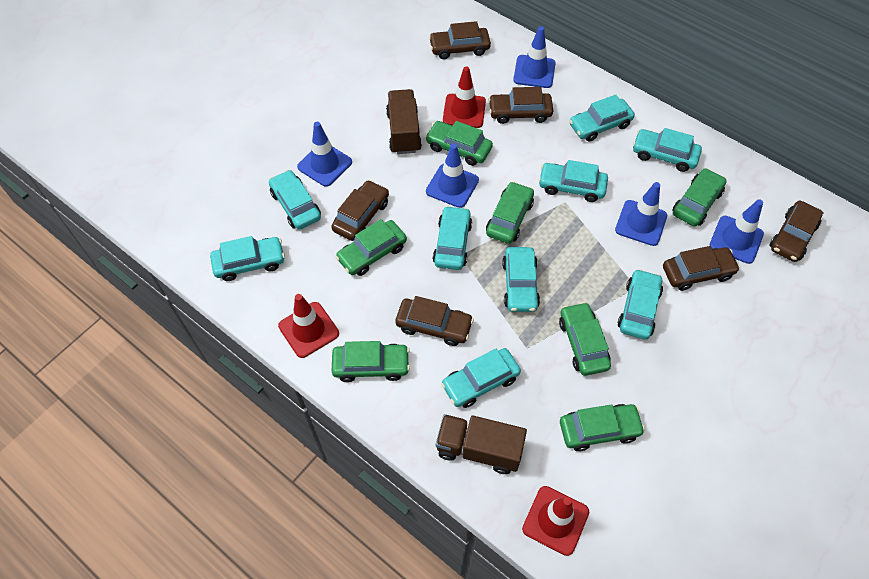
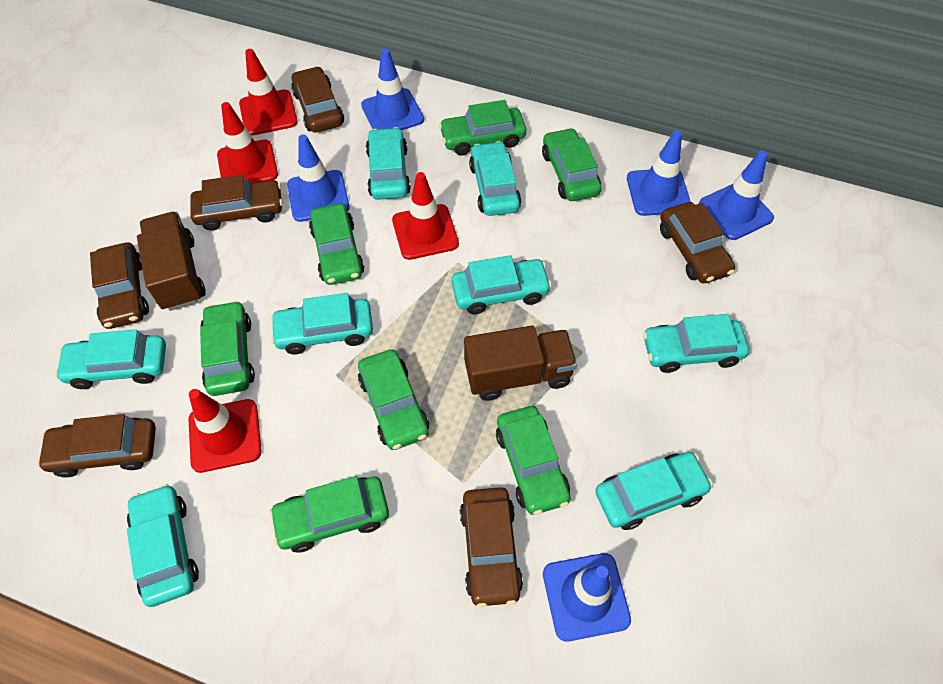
red traffic cone: [278,294,339,358] [443,67,486,128] [522,486,589,556] = 3 -> [189,389,262,473] [217,102,278,183] [239,49,298,136] [392,172,459,260] = 4
turquoise car: [210,236,285,281] [269,170,321,230] [433,206,472,270] [441,348,521,408] [502,247,540,312] [538,160,608,202] [569,95,635,142] [618,269,663,340] [633,128,702,172] = 9 -> [55,329,166,389] [127,484,199,607] [270,293,373,355] [366,127,411,200] [452,255,552,314] [469,141,521,216] [595,452,713,530] [643,314,749,373] = 8

